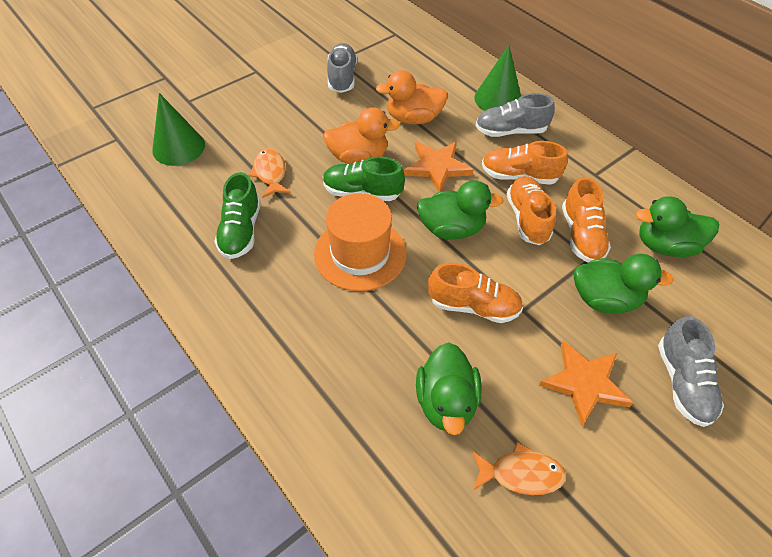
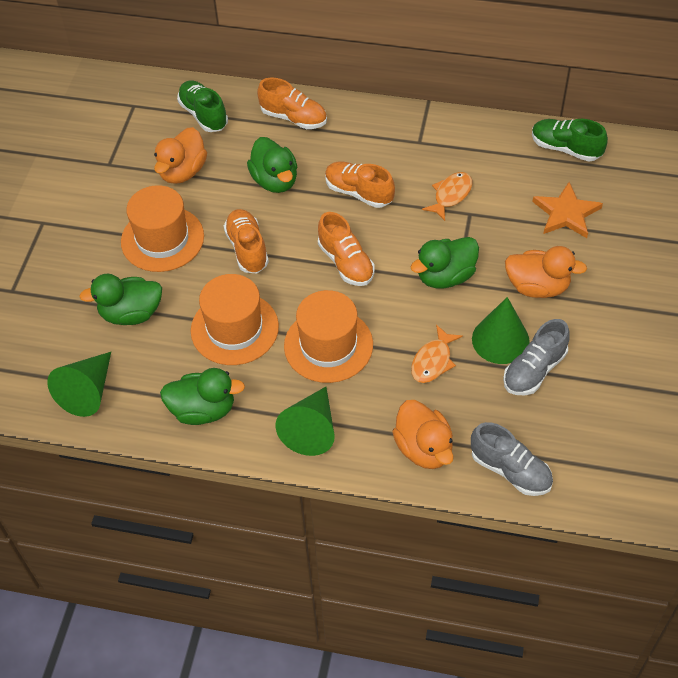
green cone: [153,93,205,166] [474,45,521,111] = 2 -> [47,352,111,417] [275,387,335,456] [472,297,530,364] = 3
grey shoe: [327,43,357,93] [476,93,555,137] [658,316,724,427] = 3 -> [471,422,553,496] [503,319,570,395] = 2
orange duck: [323,107,400,164] [376,70,448,124] = 2 -> [154,127,207,184] [392,400,454,469] [505,246,587,298] = 3
orange hat: [314,193,407,291] = 1 -> [121,185,204,272] [191,274,279,365] [284,290,373,383] = 3
orange star: [404,142,474,192] [539,341,633,426] = 2 -> [532,182,603,238] = 1

